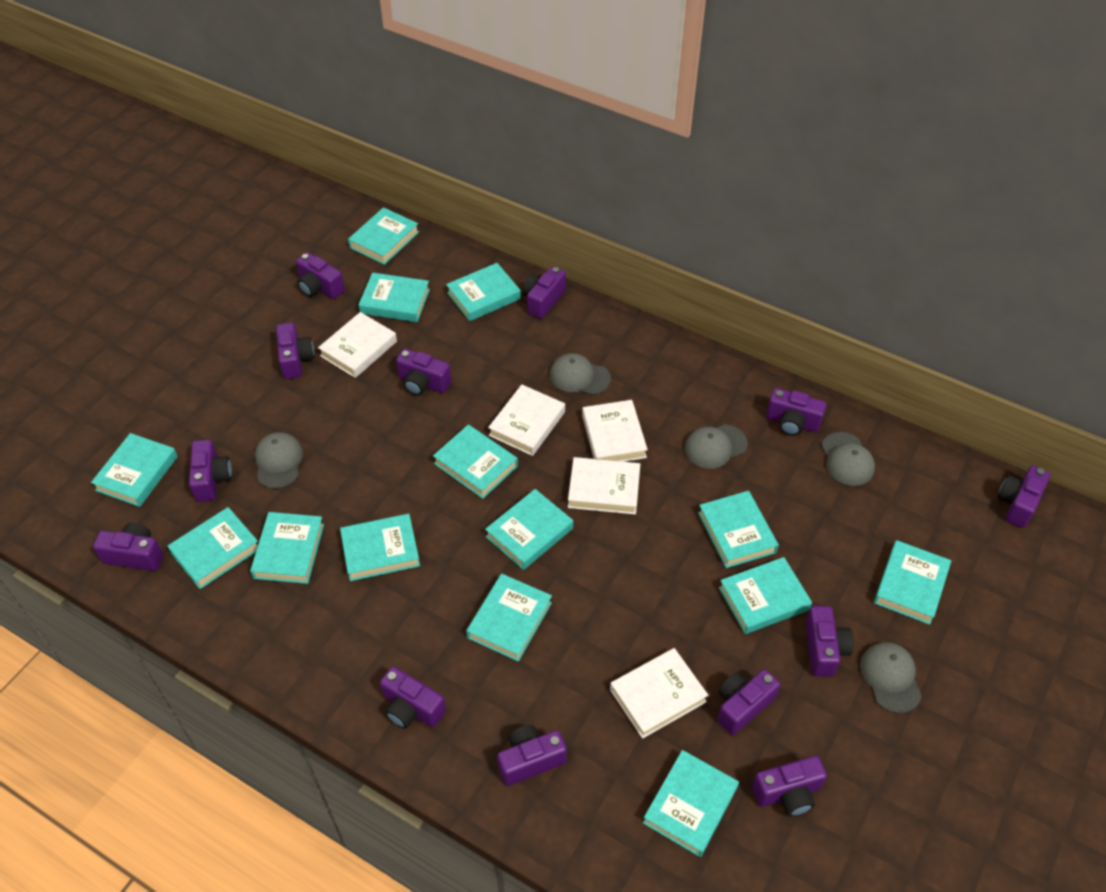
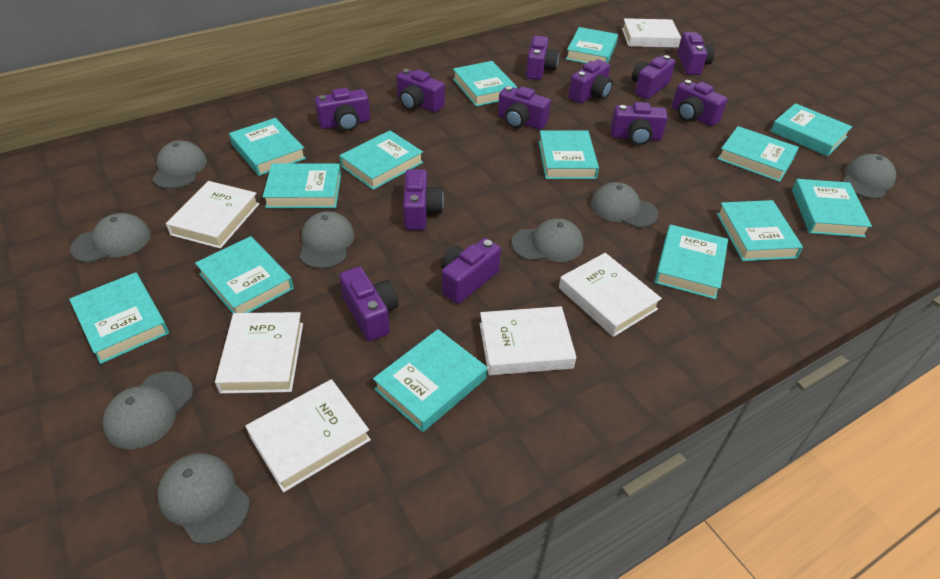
grey cap: [255,432,303,489] [550,353,611,395] [684,424,748,469] [821,432,875,486] [860,642,922,713] = 5 -> [70,213,151,263] [103,371,193,449] [152,141,207,189] [157,453,250,545] [300,211,354,269] [512,218,584,262] [591,182,659,228] [843,154,896,199] = 8
purple camera: [93,523,163,571] [189,440,232,502] [276,323,314,379] [296,252,345,299] [380,666,446,729] [396,349,451,395] [497,725,567,786] [522,266,566,319] [717,669,780,735] [752,756,827,817] [766,388,827,436] [805,606,854,676] [998,466,1050,528] = 13 -> [315,88,370,131] [340,267,399,341] [397,69,445,113] [403,169,444,230] [441,238,501,304] [498,86,551,130] [526,36,559,80] [568,60,613,104] [610,102,668,145] [632,55,675,99] [672,80,728,126] [678,32,715,75] = 12
white book: [318,312,397,378] [488,384,565,456] [568,457,640,515] [582,400,648,462] [610,648,708,739] = 5 -> [166,181,259,249] [215,312,303,394] [246,379,371,492] [480,306,576,375] [559,253,662,337] [622,18,681,48] = 6

